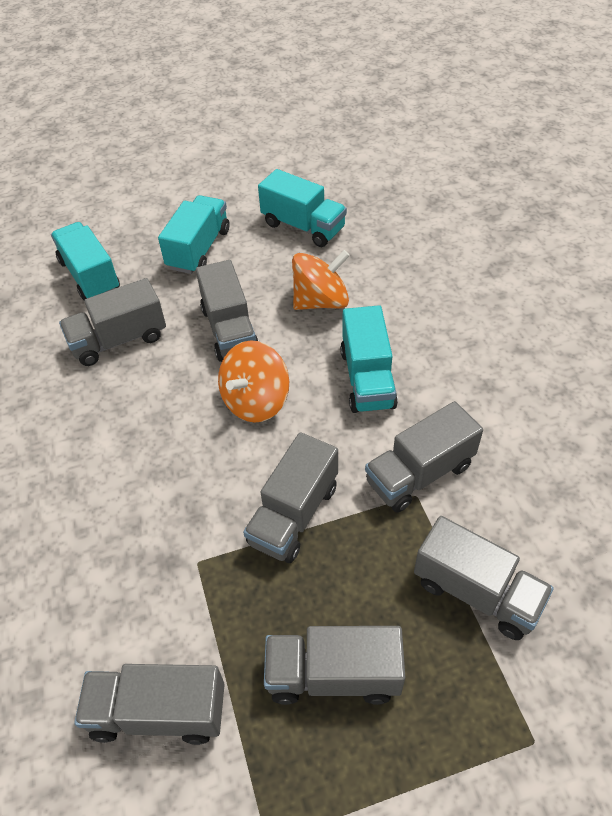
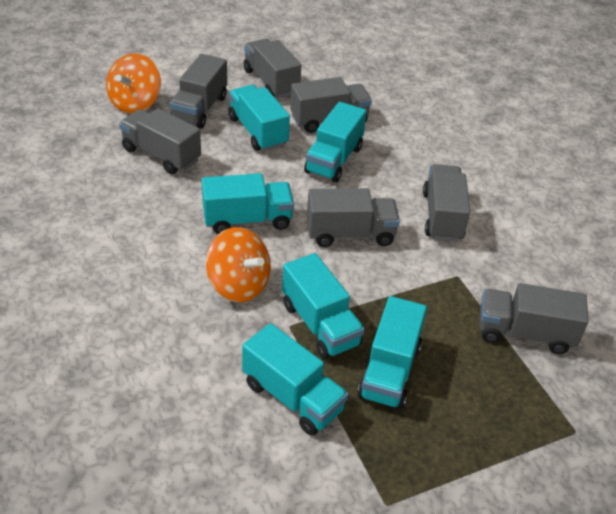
turquoise truck: [51,222,120,300] [158,195,230,274] [258,169,347,247] [340,305,398,413] = 4 -> [202,173,294,234] [228,85,290,151] [242,323,348,436] [282,253,365,359] [304,102,367,182] [357,296,427,410] = 6

